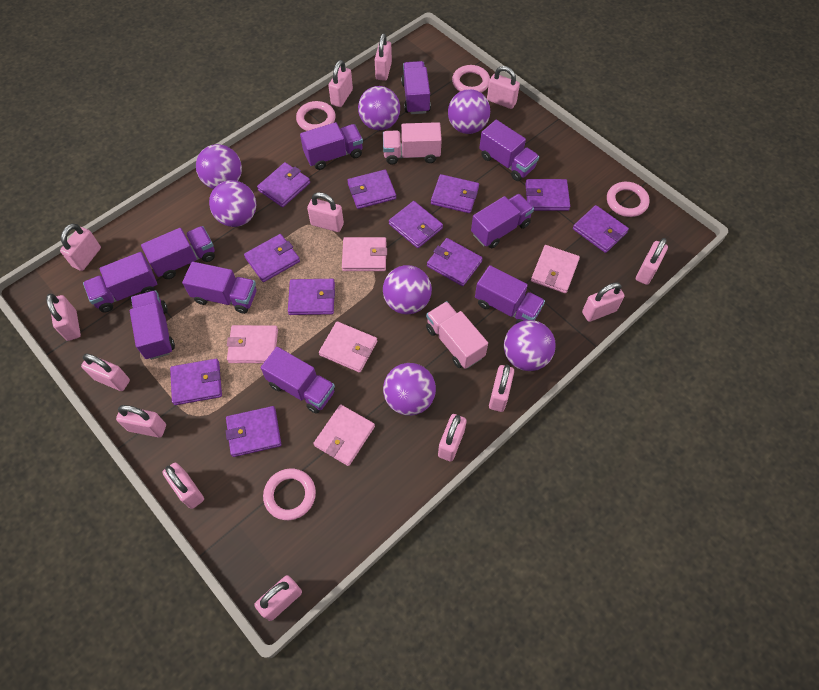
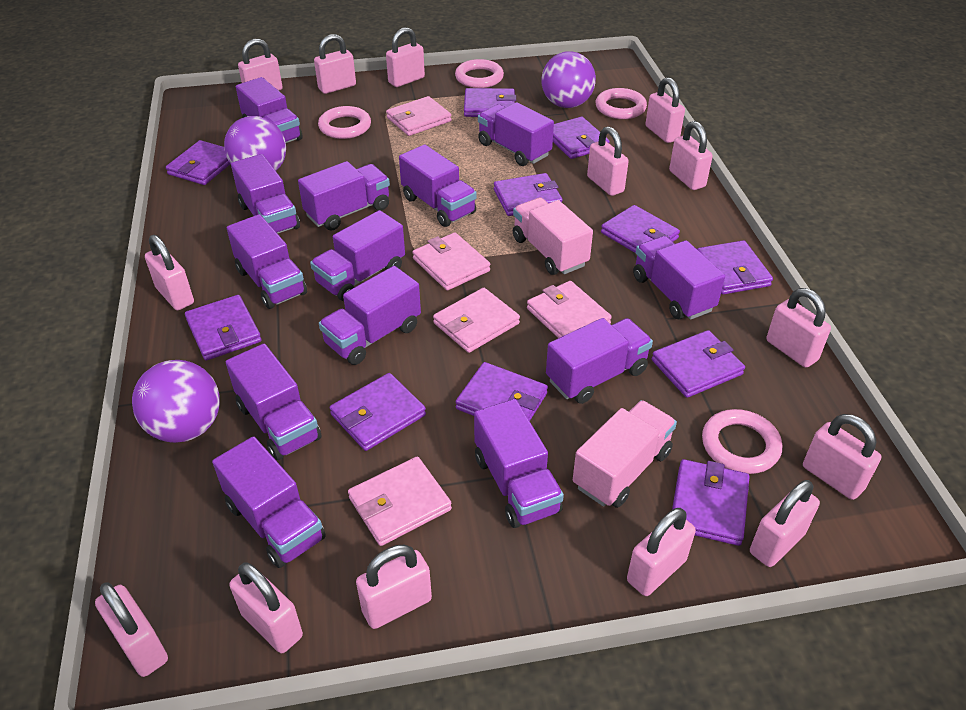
purple ball: [196,144,242,189] [209,180,256,227] [358,86,400,130] [383,265,432,314] [383,363,436,416] [448,89,490,134] [504,320,556,371] = 7 -> [132,360,220,443] [224,116,286,171] [542,51,596,108] = 3
purple truck: [83,252,157,312] [130,290,175,360] [141,226,215,279] [182,262,257,314] [261,347,335,414] [300,122,363,170] [401,61,431,114] [471,194,534,249] [475,265,545,324] [479,120,539,181] = 10 -> [212,436,326,568] [226,344,321,460] [227,214,307,309] [231,154,300,234] [236,77,303,143] [298,161,390,231] [310,210,405,301] [319,266,421,365] [399,144,477,227] [474,399,564,528] [478,102,554,166] [546,318,653,404] [633,236,725,320] = 13

